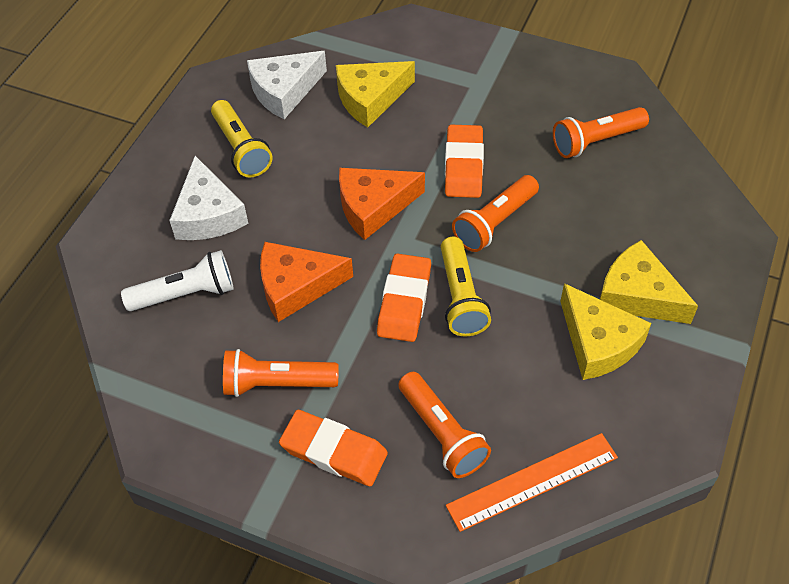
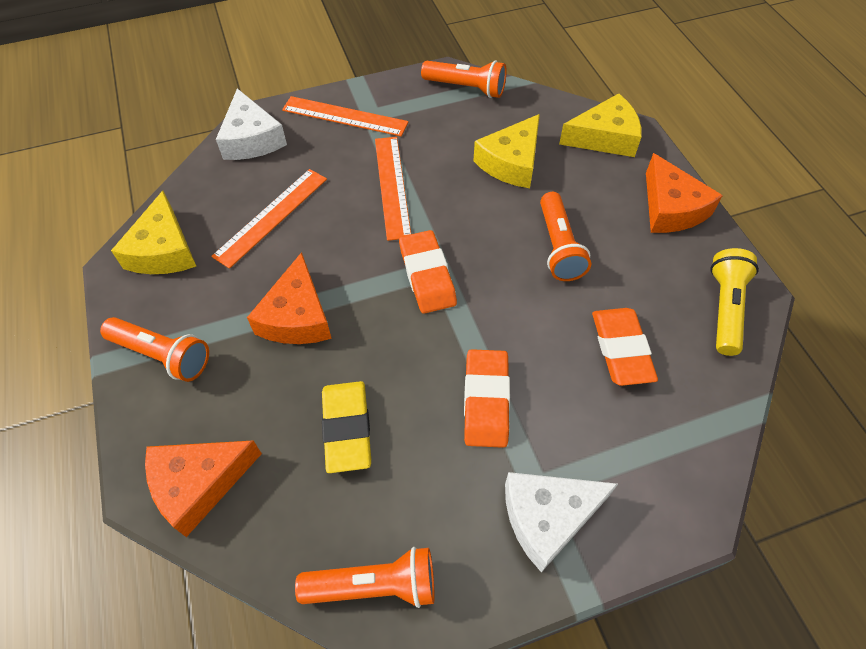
orange cheese: [260,242,353,322] [339,168,425,240] = 2 -> [145,440,262,537] [247,252,332,344] [646,153,723,233] = 3
orange ruler: [446,433,618,532] = 1 -> [211,169,327,269] [282,96,408,136] [375,137,411,241] = 3
white flashlight: [121,250,234,311] = 1 -> none = 0
yellow eraser: none = 0 -> [322,381,371,473] = 1
yellow flashlight: [211,100,273,177] [441,237,491,336] = 2 -> [710,248,759,356] = 1

